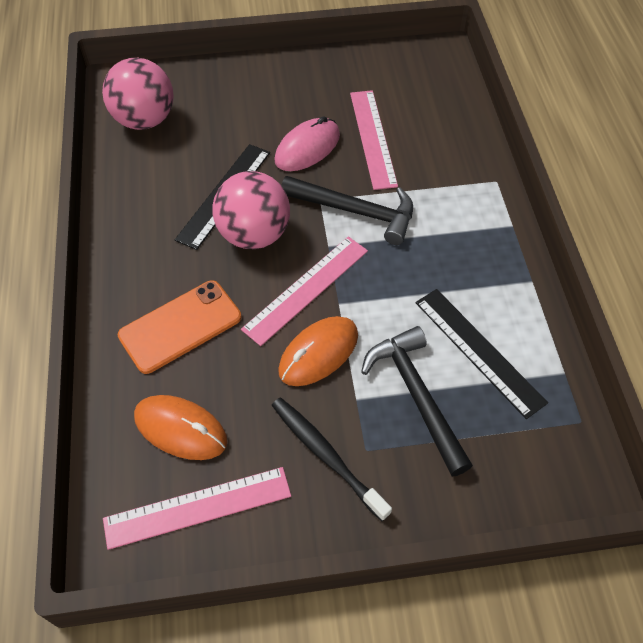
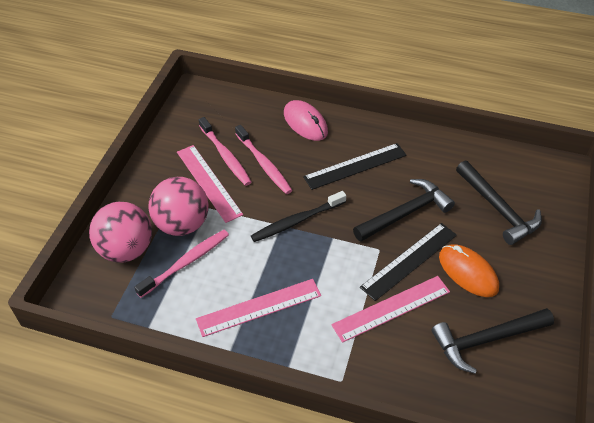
black hammer: [281,176,413,245] [361,326,473,477] = 2 -> [353,179,455,242] [431,308,554,374] [456,160,542,245] = 3
orange mouse: [134,395,227,460] [278,316,358,386] = 2 -> [439,244,499,297] = 1
orange phone: [118,280,241,374] = 1 -> none = 0
pink toothbrush: none = 0 -> [134,230,229,298] [199,117,251,186] [235,125,292,194] = 3

